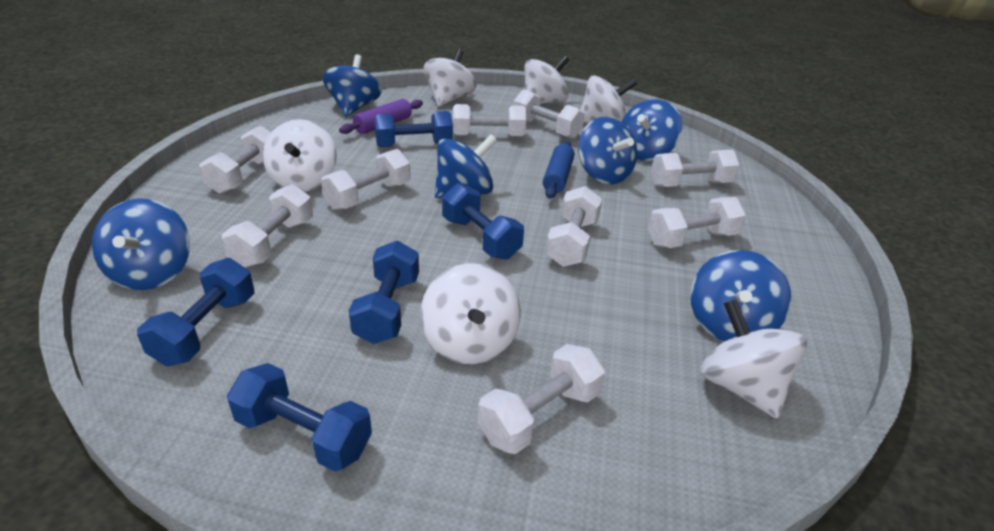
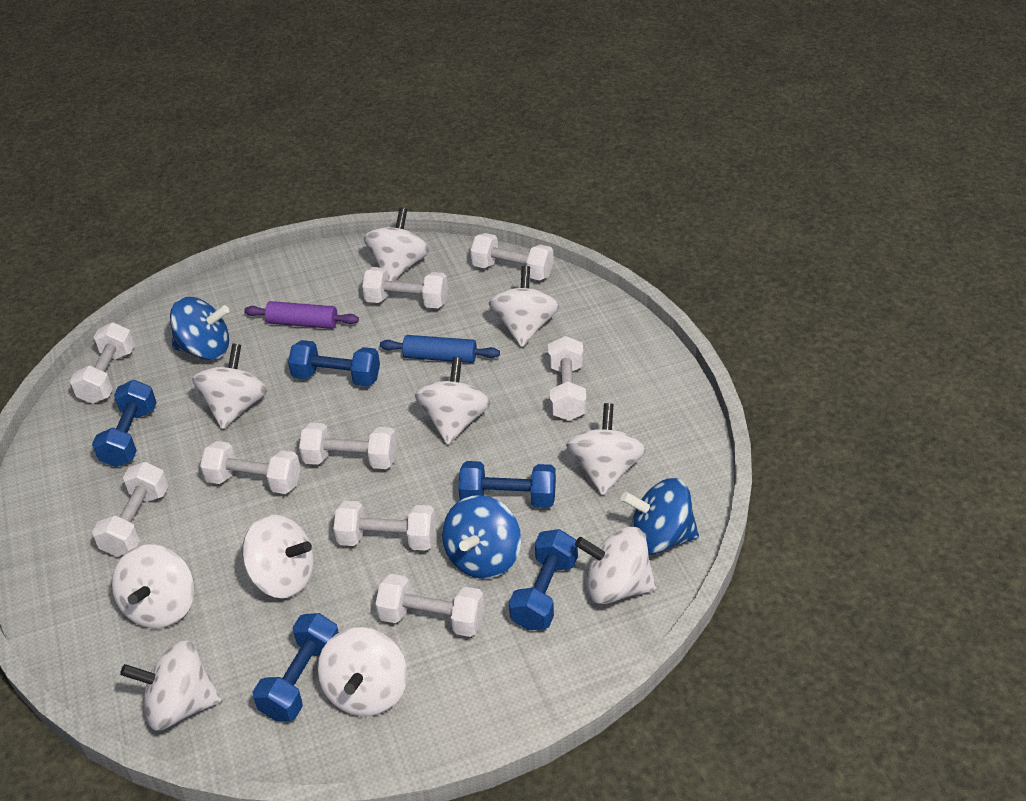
blue spinning top: [92,198,190,290] [323,54,382,117] [435,134,497,198] [578,117,637,184] [621,99,683,161] [690,250,791,341] = 6 -> [170,297,229,360] [442,495,521,579] [621,478,699,555] = 3
white spinning top: [263,119,337,192] [420,263,521,364] [424,49,477,106] [524,56,569,104] [580,75,637,123] [700,299,807,418] = 6 -> [112,544,194,629] [120,640,222,731] [192,344,267,429] [242,514,314,598] [317,627,407,716] [364,208,429,281] [415,357,490,445] [489,266,559,347] [566,403,646,495] [575,527,656,604] = 10

